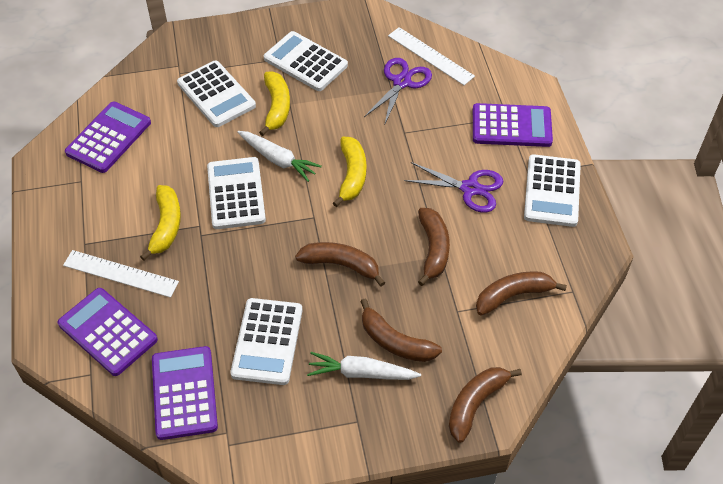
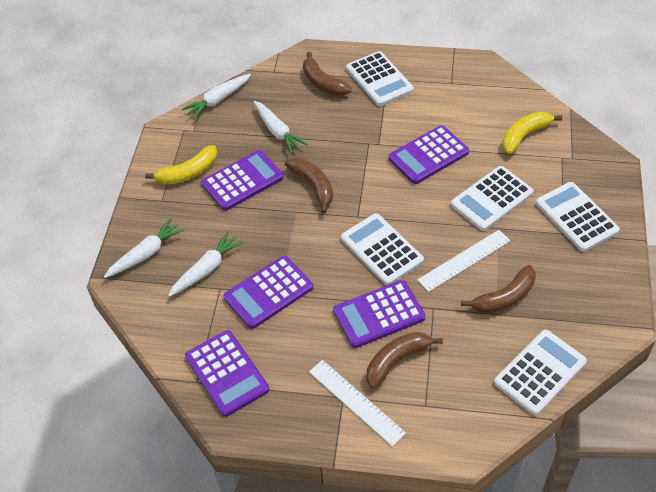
brown banana: [295,242,385,286] [360,299,442,362] [418,208,450,286] [449,367,522,443] [476,271,567,316] = 5 -> [285,158,333,214] [303,52,352,96] [367,332,443,389] [461,265,536,314] = 4
purple calculator: [58,288,158,376] [65,101,151,173] [152,346,218,440] [473,103,553,147] = 4 -> [185,330,269,417] [201,150,284,211] [223,256,313,329] [333,280,426,348] [388,125,469,184] = 5
purple scissors: [364,58,432,126] [404,162,503,213] = 2 -> none = 0
white carrot: [237,131,322,182] [307,352,421,380] = 2 -> [104,218,185,278] [168,232,244,297] [182,74,251,119] [253,101,308,154] = 4
yellow banana: [140,185,181,261] [259,71,290,136] [333,137,366,207] = 3 -> [145,145,217,185] [502,111,562,154] = 2

